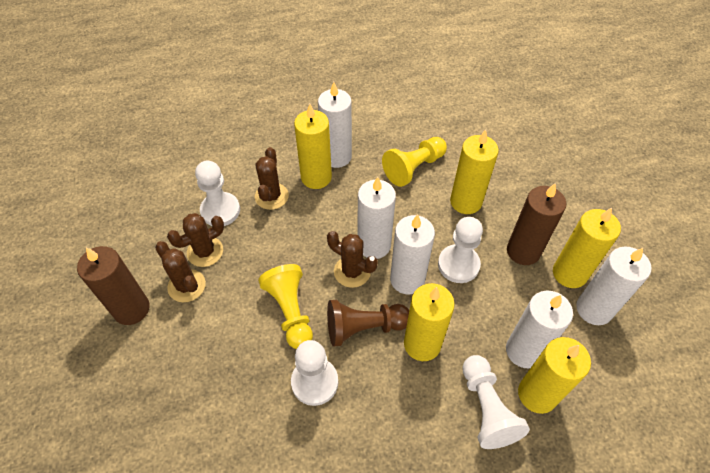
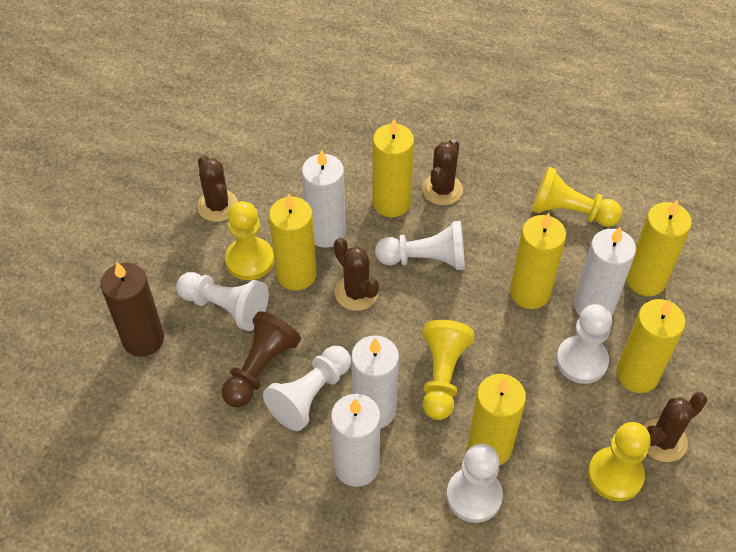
brown candle: [77,246,150,325] [507,183,566,265] = 2 -> [101,262,164,357] = 1
white candle: [318,82,352,168] [357,177,396,259] [390,214,435,295] [506,291,573,368] [576,246,652,325] = 5 -> [302,149,346,248] [331,394,380,487] [351,335,399,428] [574,227,636,316] = 4
white pawn: [195,161,240,226] [291,340,338,406] [438,217,483,283] [462,355,530,449] = 4 -> [176,272,269,331] [263,346,351,431] [375,221,465,270] [446,444,503,523] [556,304,612,384] = 5
yellow candle: [294,104,332,189] [404,283,455,361] [450,129,499,214] [518,337,591,414] [553,208,621,288] = 5 -> [269,193,317,291] [372,118,414,217] [468,374,526,466] [510,213,566,309] [616,299,686,393] [626,199,692,296] = 6
yellow pawn: [258,264,313,349] [382,137,447,187] = 2 -> [225,201,274,280] [422,320,475,420] [532,167,622,227] [588,422,651,501] = 4

